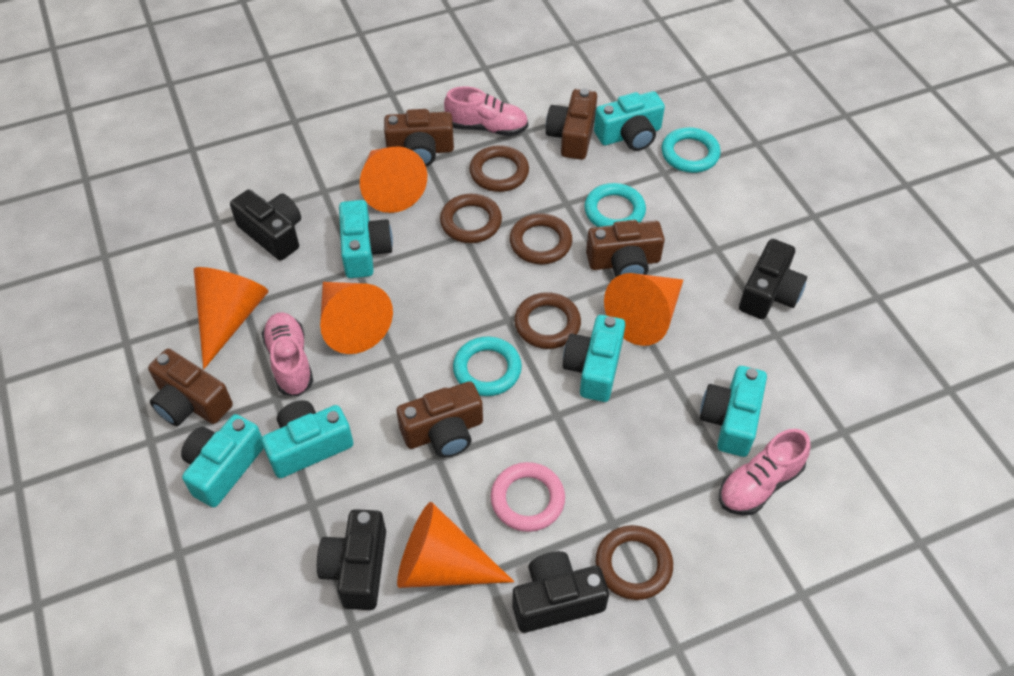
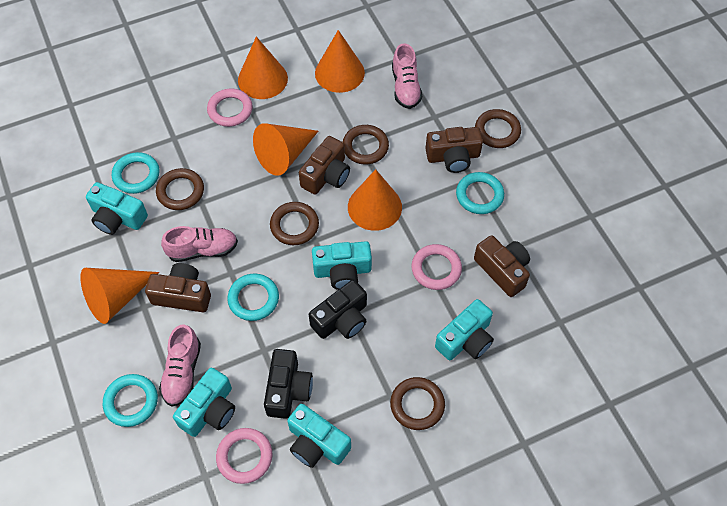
black camera: [230,189,301,261] [317,509,386,610] [512,551,609,633] [739,239,807,319] = 4 -> [264,349,313,419] [309,280,367,339] = 2
brown camera: [148,349,233,426] [384,109,454,166] [396,381,483,458] [546,88,597,160] [586,220,665,277] = 5 -> [145,263,211,312] [299,136,350,195] [425,127,483,173] [474,235,530,297] = 4
pink ring: [491,462,565,532] = 1 -> [207,89,253,127] [216,428,273,484] [411,244,462,290] = 3
turquoise camera: [181,414,264,508] [261,400,353,478] [339,200,393,278] [563,315,625,402] [594,91,665,151] [700,366,767,457] = 6 -> [86,182,148,235] [173,368,235,437] [287,404,351,468] [312,241,372,290] [435,299,494,360] = 5
turquoise ring: [453,336,522,396] [584,183,646,227] [661,127,721,173] = 3 -> [103,374,158,427] [112,152,159,194] [227,274,279,321] [456,172,504,214] = 4

